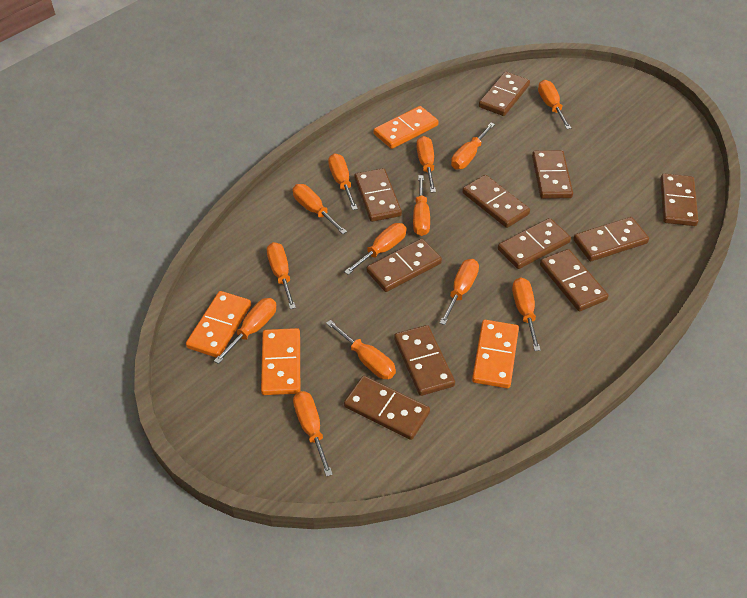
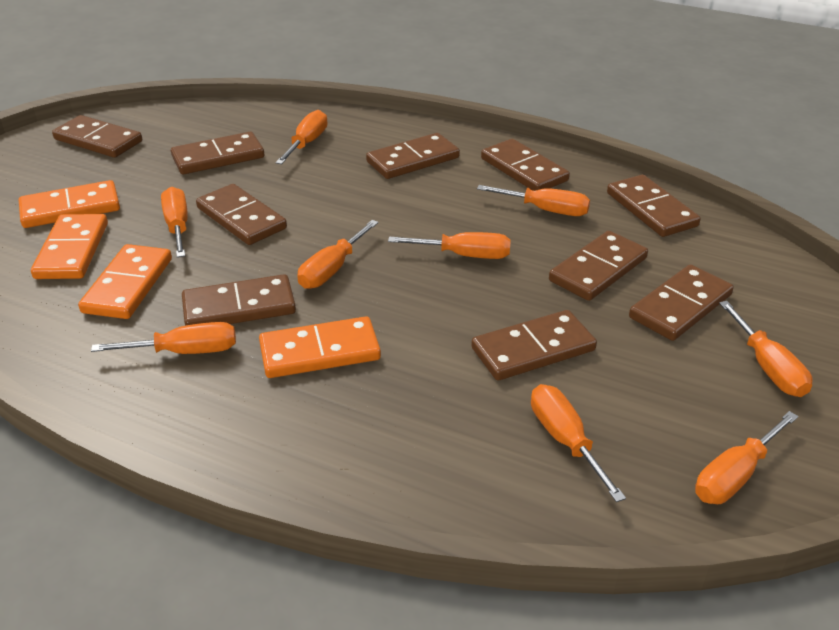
brown domino: [344,376,430,440] [354,168,402,222] [367,239,442,292] [394,325,455,396] [462,175,530,228] [479,72,530,116] [498,218,571,269] [532,150,573,199] [540,249,609,311] [573,217,649,261] [660,173,698,226] = 11 -> [52,115,142,158] [171,132,264,175] [182,274,296,326] [196,184,287,245] [366,133,460,179] [471,310,597,381] [481,139,570,191] [549,231,648,301] [607,175,701,237] [629,264,734,341] = 10
orange screwdriver: [214,298,276,364] [267,242,296,309] [293,184,347,234] [293,391,333,477] [326,320,396,379] [328,153,358,210] [344,223,406,275] [413,175,430,236] [416,136,436,192] [440,259,479,325] [451,123,495,169] [512,277,541,351] [538,80,571,129] = 13 -> [91,322,236,354] [161,187,188,258] [275,110,327,164] [297,220,379,289] [388,232,511,259] [477,185,590,216] [531,384,626,502] [695,411,798,504] [719,301,813,397] = 9

